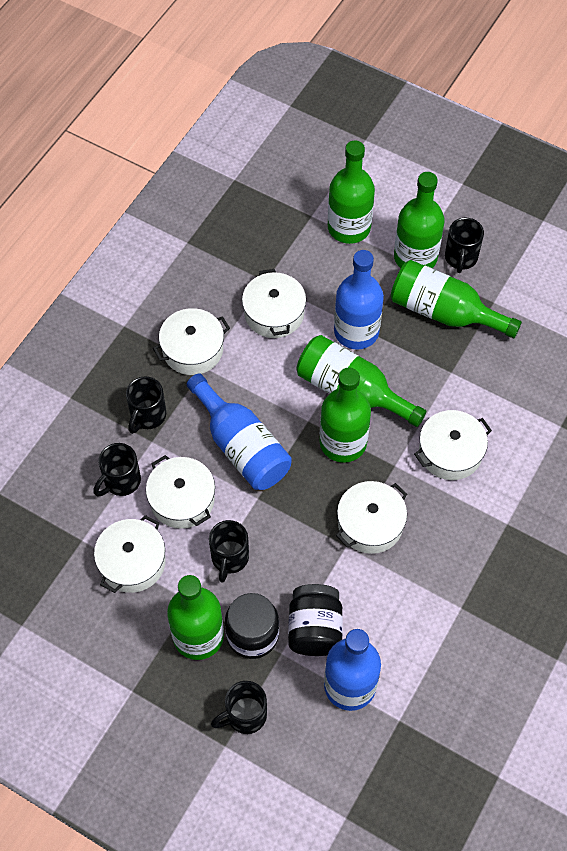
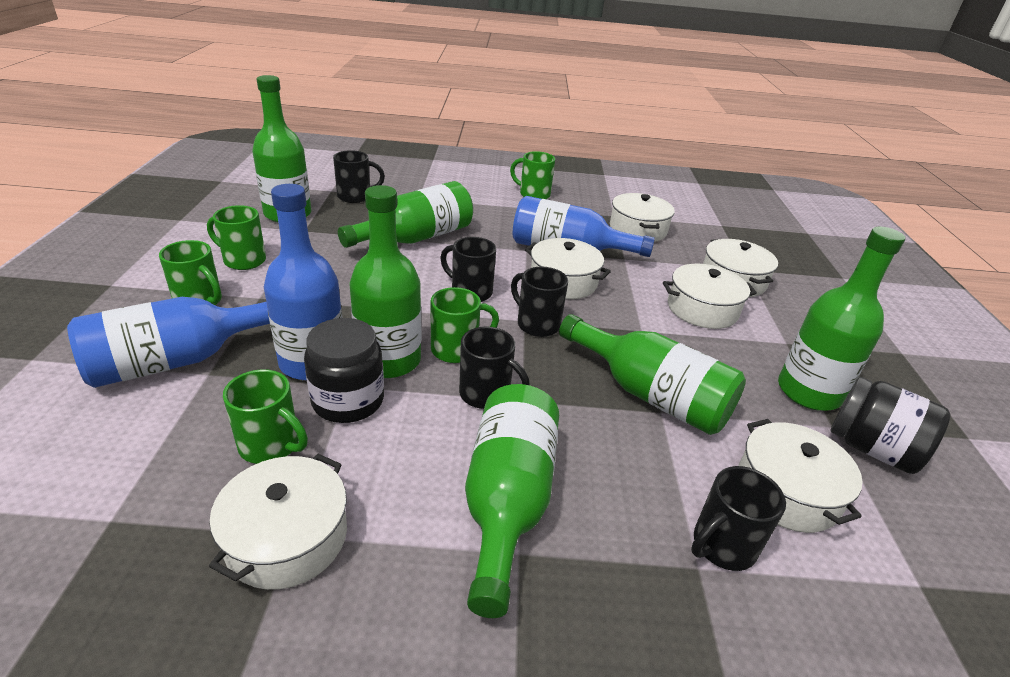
green mug: none = 0 -> [159,240,222,305] [207,205,266,270] [223,369,308,464] [431,287,499,363] [510,151,555,199] = 5

